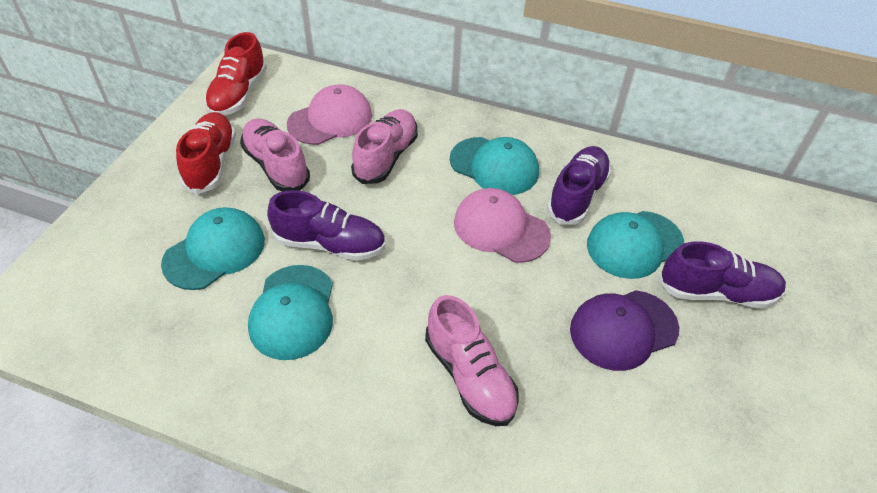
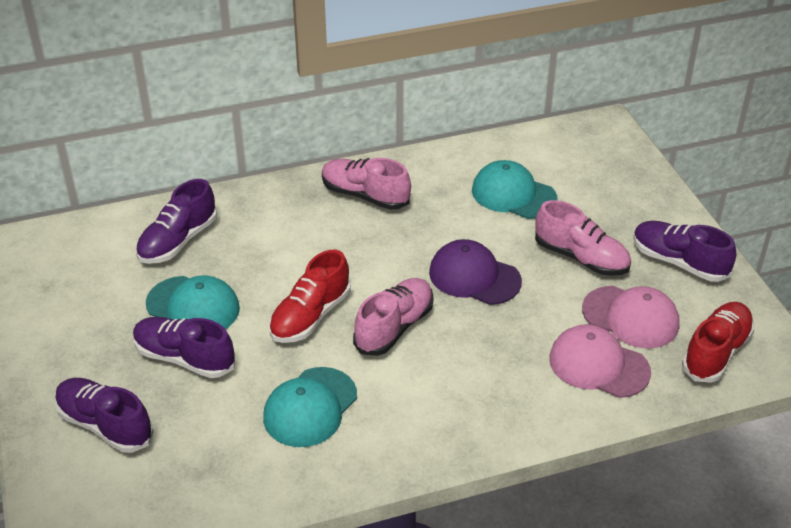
purple shoe: [267,190,386,261] [547,146,611,225] [659,241,786,308] = 3 -> [55,378,154,453] [133,317,235,378] [136,179,217,264] [633,221,736,282] = 4
turquoise cap: [161,207,265,290] [248,265,333,360] [450,137,539,195] [587,211,684,279] = 4 -> [146,275,240,329] [263,367,357,447] [472,160,558,219] = 3

